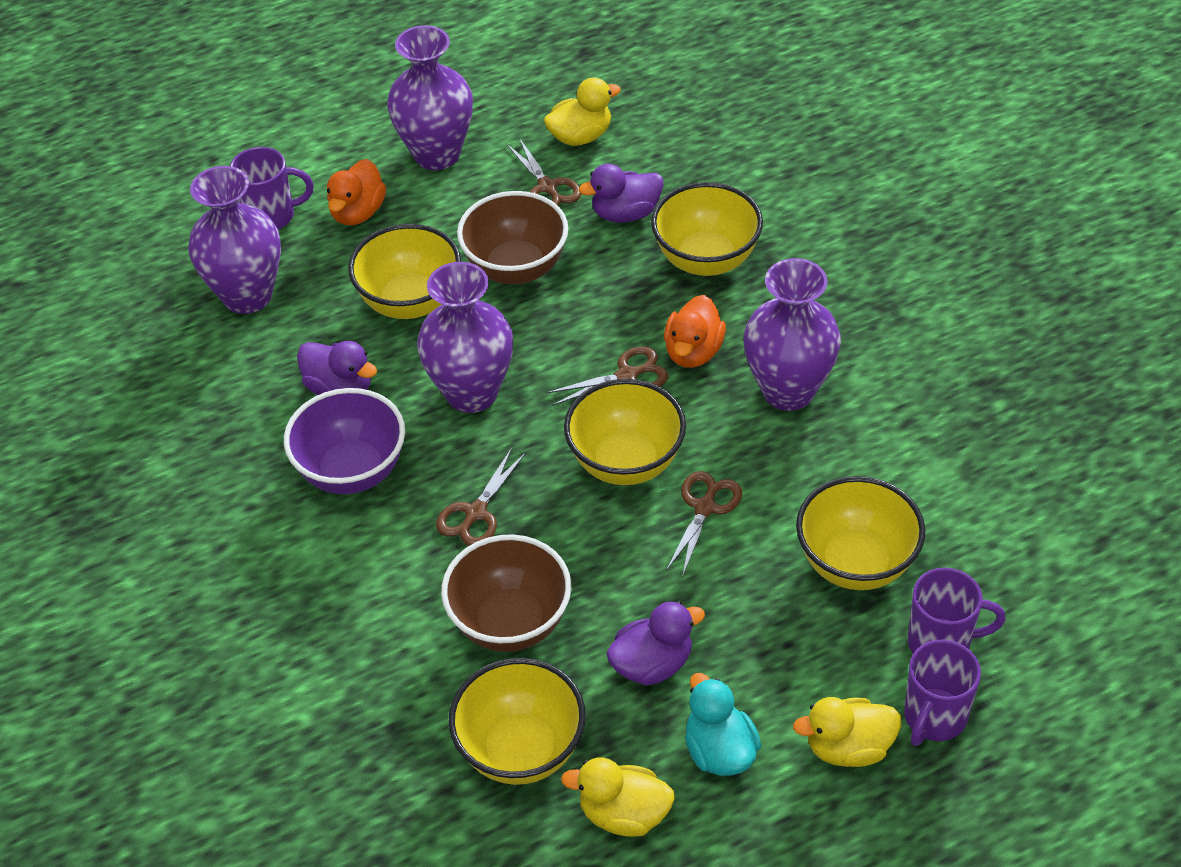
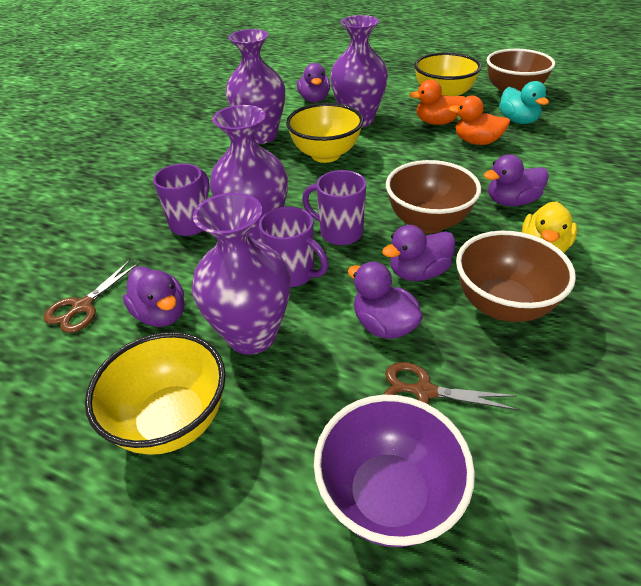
brown bowl: [441,534,571,652] [457,191,569,285] = 2 -> [386,160,481,234] [456,231,576,322] [486,49,555,95] = 3
brown scissors: [436,448,526,546] [507,138,581,206] [546,346,668,406] [666,471,742,577] = 4 -> [43,260,139,333] [383,362,519,410] = 2
purple duck: [297,341,377,395] [579,164,664,223] [606,601,705,686] = 3 -> [123,266,184,327] [297,63,330,102] [348,262,423,339] [382,225,456,281] [483,154,549,206] = 5
yellow bowl: [348,224,461,319] [449,658,586,785] [564,379,686,485] [651,182,763,276] [796,476,926,590] = 5 -> [85,332,226,455] [286,103,363,163] [414,52,481,96] = 3
yellow duck: [544,77,621,146] [561,757,675,837] [793,697,901,767] = 3 -> [522,201,577,253] = 1

